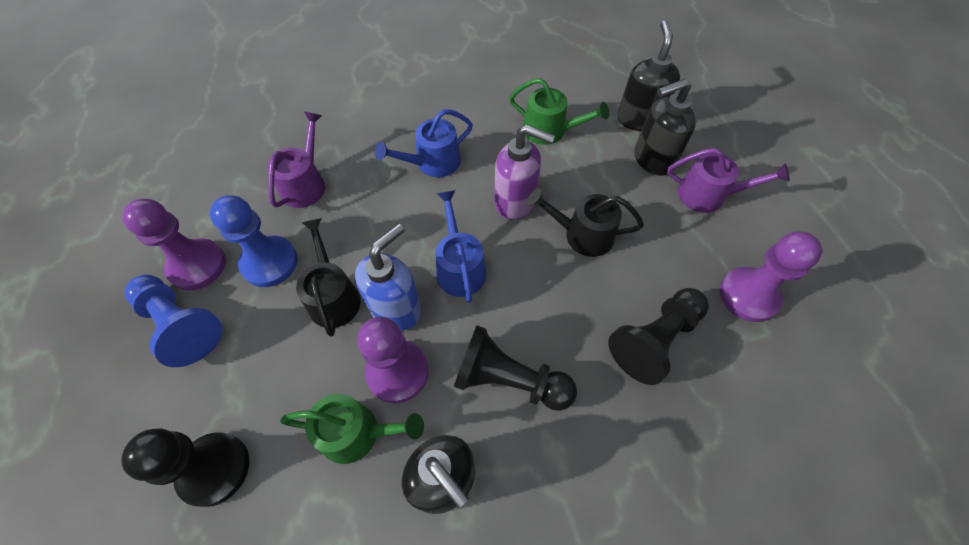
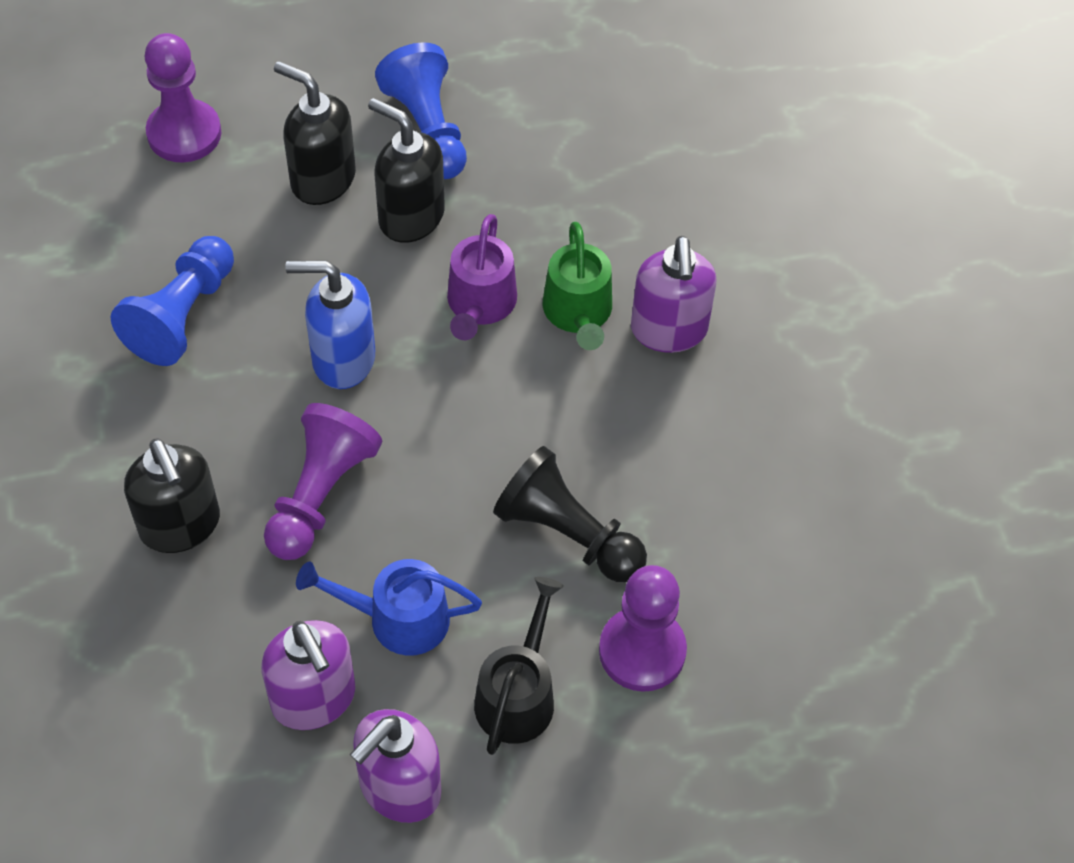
black pawn: [121,428,249,507] [453,325,577,411] [608,288,709,385] = 3 -> [493,446,647,582] = 1
black watering can: [296,218,360,337] [527,188,644,257] = 2 -> [474,577,564,755] = 1
blue watering can: [375,109,473,177] [436,190,486,303] = 2 -> [296,559,482,656] = 1
green watering can: [280,394,424,464] [509,78,609,145] = 2 -> [543,222,612,350] = 1
purple soap dispenser: [494,124,555,220] = 1 -> [261,620,355,730] [350,709,441,823] [631,236,717,353] = 3
purple watering can: [267,111,325,208] [667,148,790,213] = 2 -> [447,214,517,340] = 1

